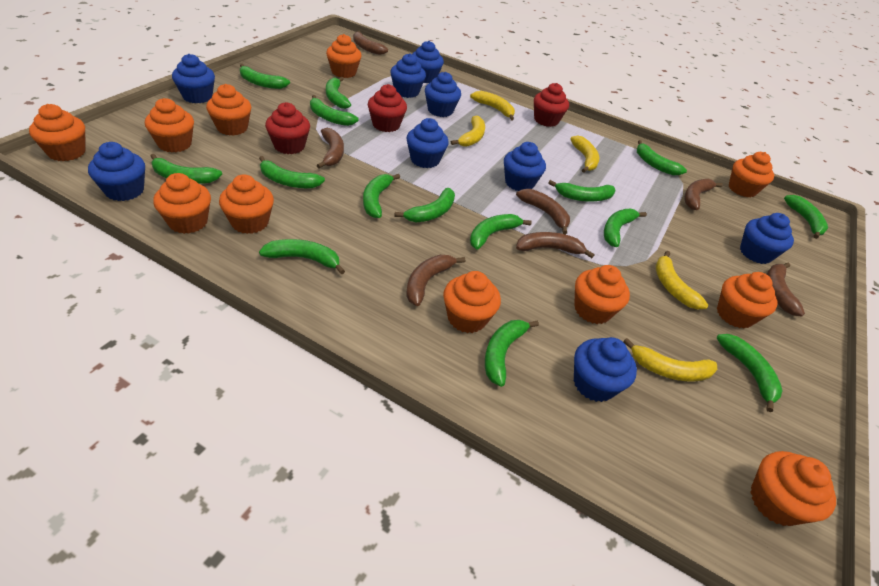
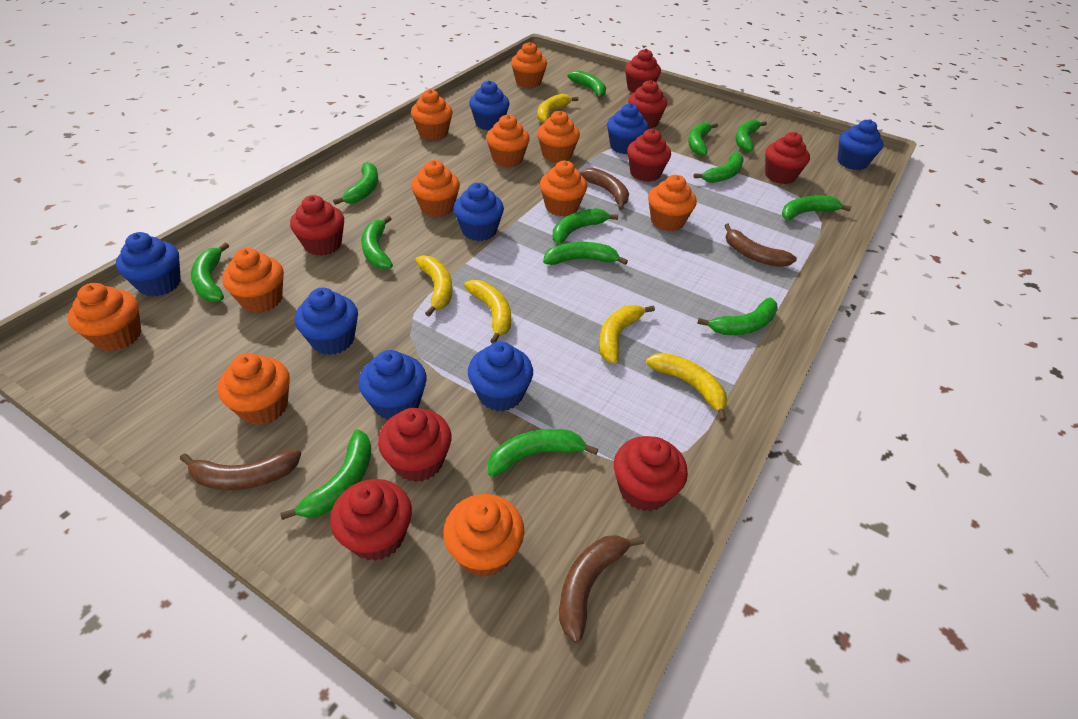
blue cupcake: [88,142,145,201] [172,54,215,103] [390,53,426,98] [406,118,449,168] [412,41,444,83] [425,72,461,117] [504,142,546,191] [574,337,637,402] [740,213,794,264] = 9 -> [116,232,181,297] [295,288,358,355] [358,350,427,420] [453,183,504,241] [468,342,533,411] [469,80,510,130] [607,103,649,154] [837,119,883,170] = 8
brown banana: [316,128,344,169] [353,31,388,55] [406,255,465,306] [516,189,570,235] [516,232,595,258] [684,179,723,210] [767,263,805,317] = 7 -> [180,449,301,490] [559,535,644,643] [580,168,629,210] [724,224,797,267] = 4
green banana: [150,154,222,184] [240,64,290,89] [259,156,325,188] [259,239,345,274] [310,95,359,126] [326,77,351,109] [363,174,400,218] [395,188,455,222] [470,214,532,250] [485,320,539,387] [548,180,616,202] [604,209,647,247] [637,140,687,175] [717,334,783,412] [784,195,828,239] = 15 -> [191,243,229,302] [280,429,371,520] [333,162,378,205] [361,216,393,270] [488,429,598,477] [543,242,628,265] [553,208,618,244] [568,70,606,100] [688,122,718,156] [694,152,744,183] [697,298,778,335] [735,119,767,152] [782,195,851,220] = 13
red cupcake: [265,102,310,154] [368,84,407,132] [534,83,569,127] = 3 -> [290,195,344,256] [330,479,412,561] [378,408,451,482] [614,436,688,511] [625,49,661,93] [627,129,671,182] [628,80,667,129] [765,132,810,184] = 8

